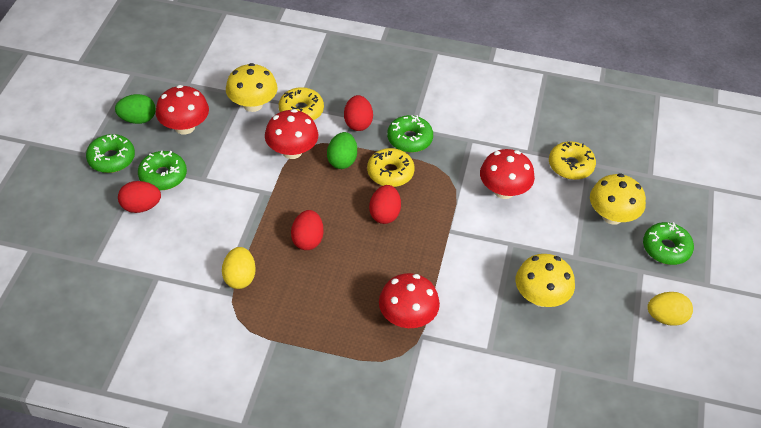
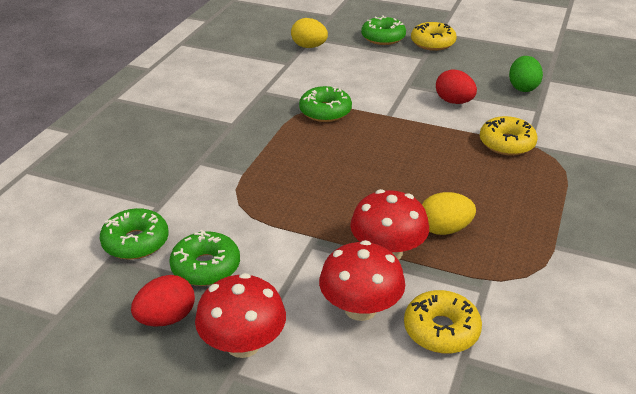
green egg: [115,94,156,124] [327,132,357,169] = 2 -> [509,56,543,92] = 1
red egg: [118,181,161,213] [291,210,324,250] [344,95,373,131] [369,185,401,224] = 4 -> [131,275,195,326] [436,70,477,104] = 2
red mushroom: [156,85,209,134] [265,109,318,159] [379,273,440,328] [480,149,535,199] = 4 -> [195,273,286,358] [319,240,405,321] [350,189,429,260] = 3
yellow mushroom: [226,63,278,112] [516,254,575,307] [590,173,646,225] = 3 -> none = 0

